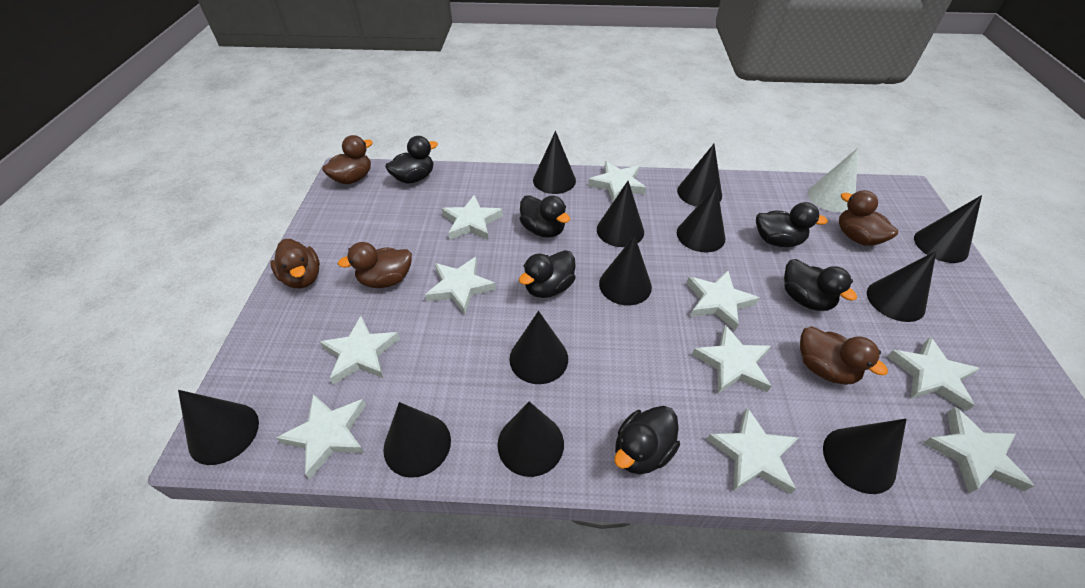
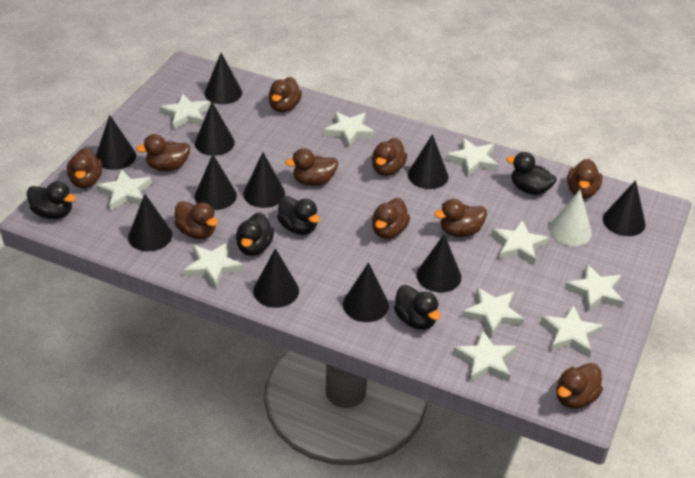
black cone: [178,390,259,465] [383,402,451,478] [498,402,564,477] [509,311,568,384] [533,131,576,194] [597,181,644,247] [599,235,652,305] [677,144,722,207] [677,185,725,252] [823,419,907,494] [867,251,936,322] [914,195,982,263] = 12 -> [96,115,136,170] [128,194,172,251] [195,102,235,156] [195,154,237,210] [204,53,242,104] [243,152,285,208] [253,248,299,308] [343,263,389,322] [408,134,448,189] [417,234,462,292] [603,180,646,236] = 11
black duck: [385,136,438,184] [519,250,576,298] [520,195,570,238] [614,406,680,474] [756,202,828,247] [784,259,857,311] = 6 -> [26,181,76,219] [236,212,274,256] [277,196,320,235] [394,285,441,330] [506,152,557,195] = 5
brown duck: [270,239,320,288] [322,135,373,184] [338,242,412,288] [800,326,888,385] [839,190,898,246] = 5 -> [67,148,102,188] [136,134,190,171] [174,201,218,239] [268,77,302,112] [285,148,338,186] [371,138,407,176] [372,198,410,239] [434,199,487,237] [557,363,603,409] [567,159,602,198] = 10

